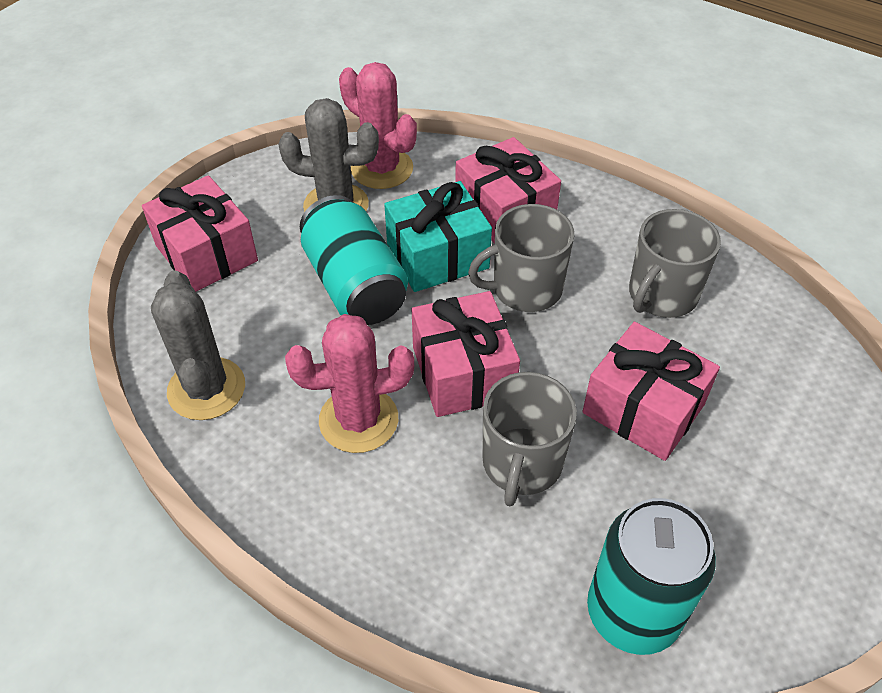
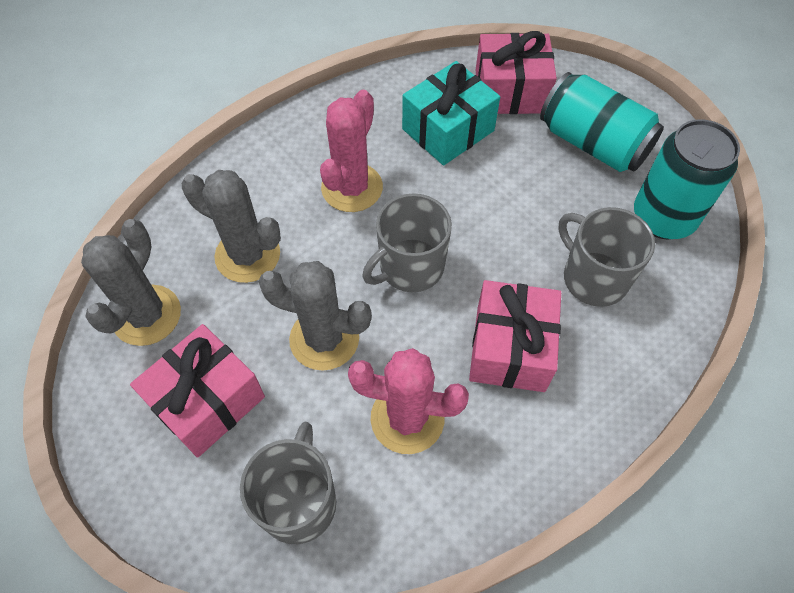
grey cactus: [151,270,245,420] [278,98,379,212] = 2 -> [81,219,181,346] [182,170,281,283] [258,261,372,371] = 3
pink gift: [142,175,258,292] [412,291,520,417] [455,137,561,244] [582,322,720,461] = 4 -> [130,324,265,458] [469,280,561,392] [476,31,557,114] = 3

